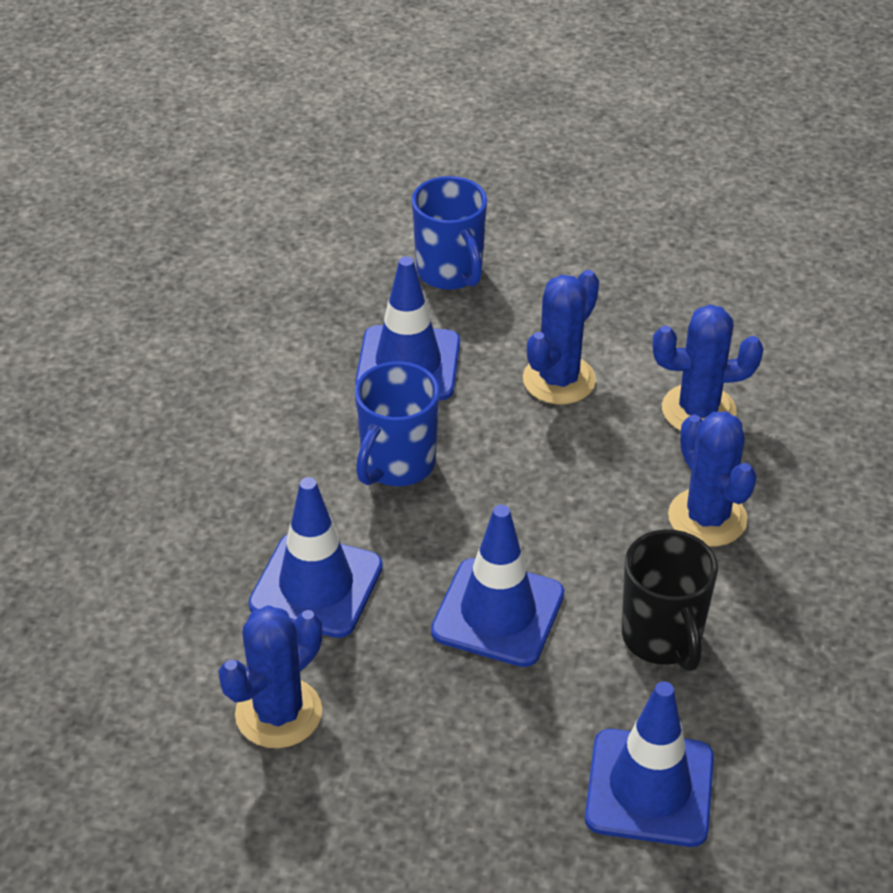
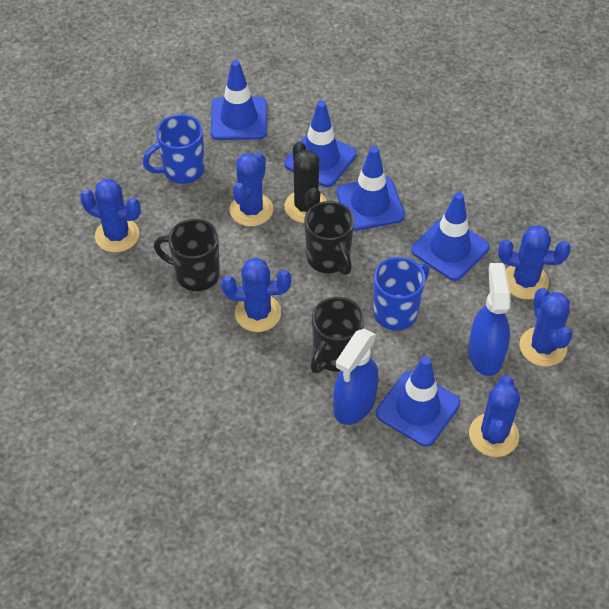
black cactus: none = 0 -> [285,141,327,223] = 1
black mug: [622,529,718,671] = 1 -> [154,219,220,291] [304,201,354,275] [311,297,365,373] = 3
blue cactus: [218,605,322,748] [523,270,599,404] [653,304,763,431] [668,412,757,547] = 4 -> [80,179,141,252] [221,258,291,332] [230,153,273,227] [469,376,520,457] [498,225,571,299] [519,288,572,367] = 6
blue spray bottle: none = 0 -> [333,328,379,425] [468,263,511,376] = 2
blue traffic cone: [249,477,383,638] [355,256,460,401] [431,505,564,667] [585,682,714,847] = 4 -> [211,60,267,140] [284,101,357,187] [336,146,405,231] [376,356,460,447] [411,192,489,281] = 5

